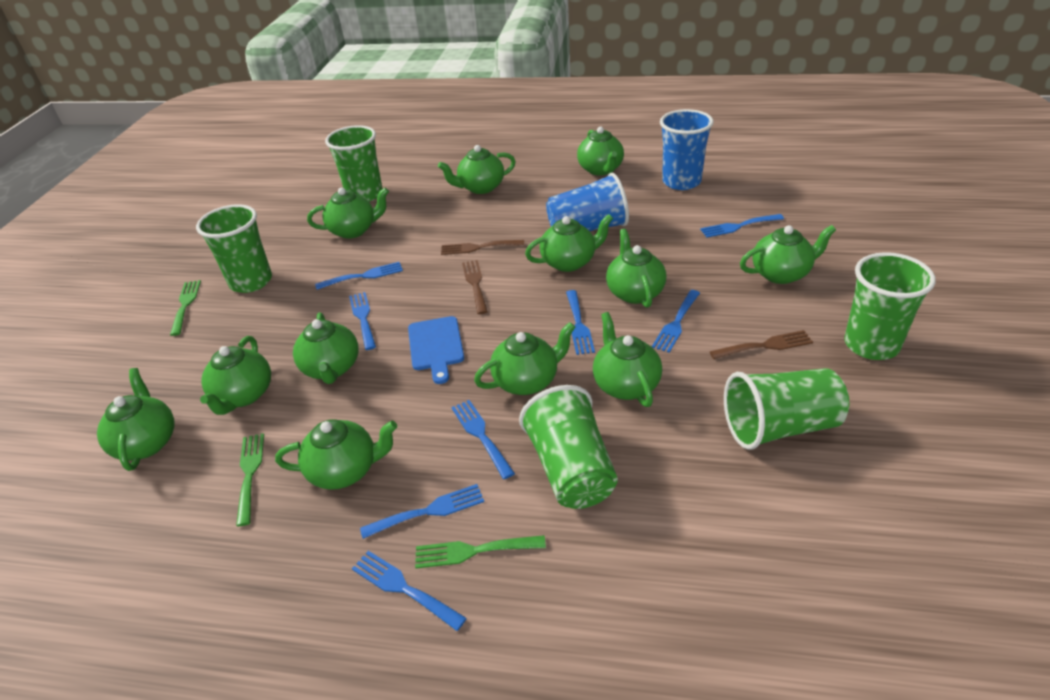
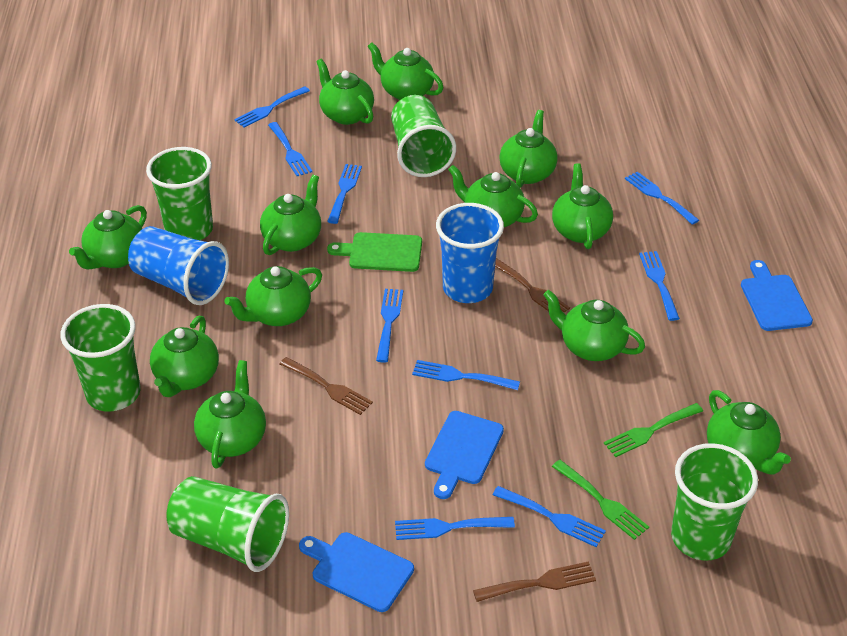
blue cutting board: [408,316,464,384] = 1 -> [299,532,414,612] [425,411,504,499] [741,260,813,331] = 3
blue fork: [315,262,403,290] [349,292,376,350] [352,551,467,631] [360,484,484,539] [451,400,515,479] [566,290,595,355] [652,290,700,353] [700,214,784,238] = 8 -> [234,86,310,128] [268,122,312,176] [327,164,362,224] [376,289,403,363] [395,517,515,540] [412,360,520,390] [493,486,606,547] [625,172,699,225] [639,251,680,321] = 9
green cutting board: none = 0 -> [327,232,422,272] = 1
green fork: [170,280,201,336] [236,433,264,526] [415,535,546,568] = 3 -> [552,460,649,540] [604,403,703,457] = 2

